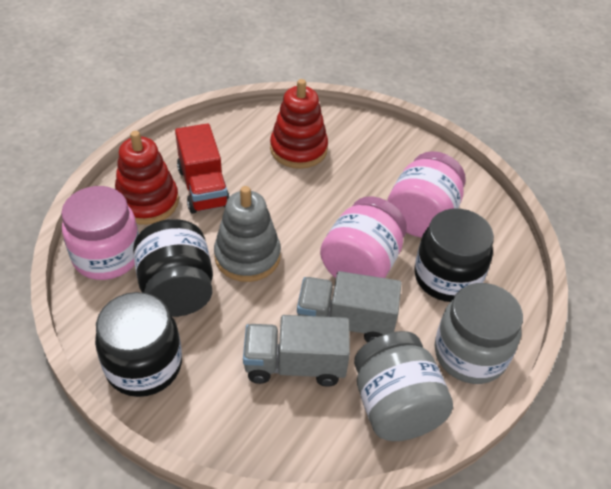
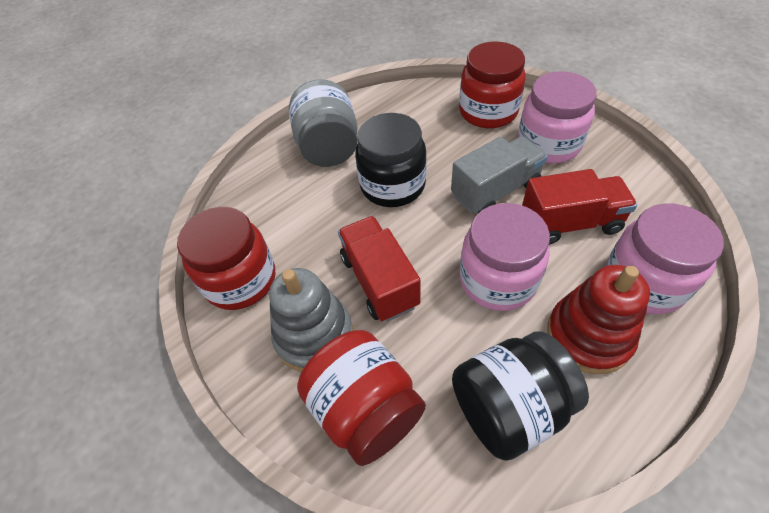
black jar: [95,292,182,397] [133,219,213,317] [415,209,494,302] = 3 -> [355,113,427,207] [452,331,589,461] = 2
grey jar: [354,331,453,441] [435,283,523,384] = 2 -> [289,79,357,167] = 1
grey truck: [243,315,350,387] [297,271,401,342] = 2 -> [451,136,548,214] = 1
red jar: none = 0 -> [177,207,275,310] [297,330,426,466] [459,41,526,128] = 3
red stacking toy: [115,131,179,225] [270,79,328,169] = 2 -> [547,265,650,374] = 1
red truck: [175,123,230,214] = 1 -> [338,216,421,322] [522,169,637,245] = 2

